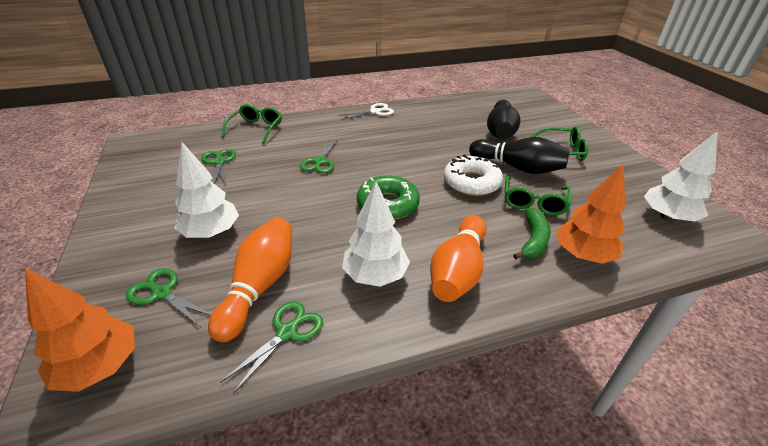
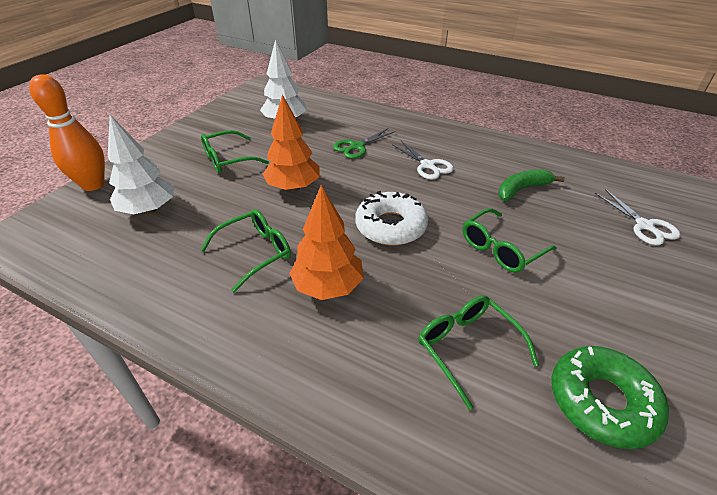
black bowling pin: [469,137,570,174] [487,100,520,139] = 2 -> none = 0
green glasses: [221,104,282,143] [505,175,572,215] [530,126,588,161] = 3 -> [200,209,291,292] [201,130,269,173] [419,295,539,410] [463,208,557,273] = 4
green scissors: [126,268,211,327] [201,149,236,185] [220,301,323,394] [300,139,338,173] = 4 -> [333,128,396,159] = 1
orange bowling pin: [208,218,292,343] [430,215,487,302] = 2 -> [29,74,105,191] = 1
white scissors: [338,103,394,120] = 1 -> [392,141,454,179] [595,189,681,245] = 2
white tree: [174,142,239,238] [342,182,410,287] [644,131,718,222] = 3 -> [108,115,174,215] [260,40,307,118] = 2

